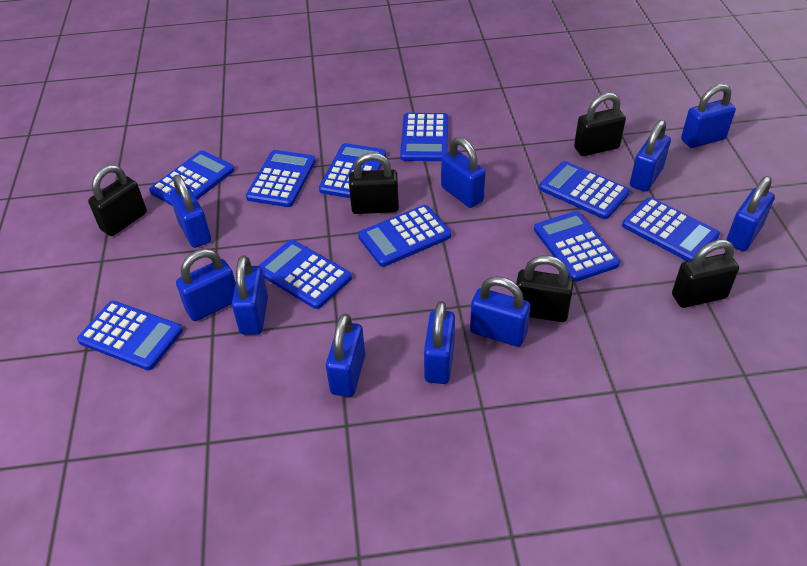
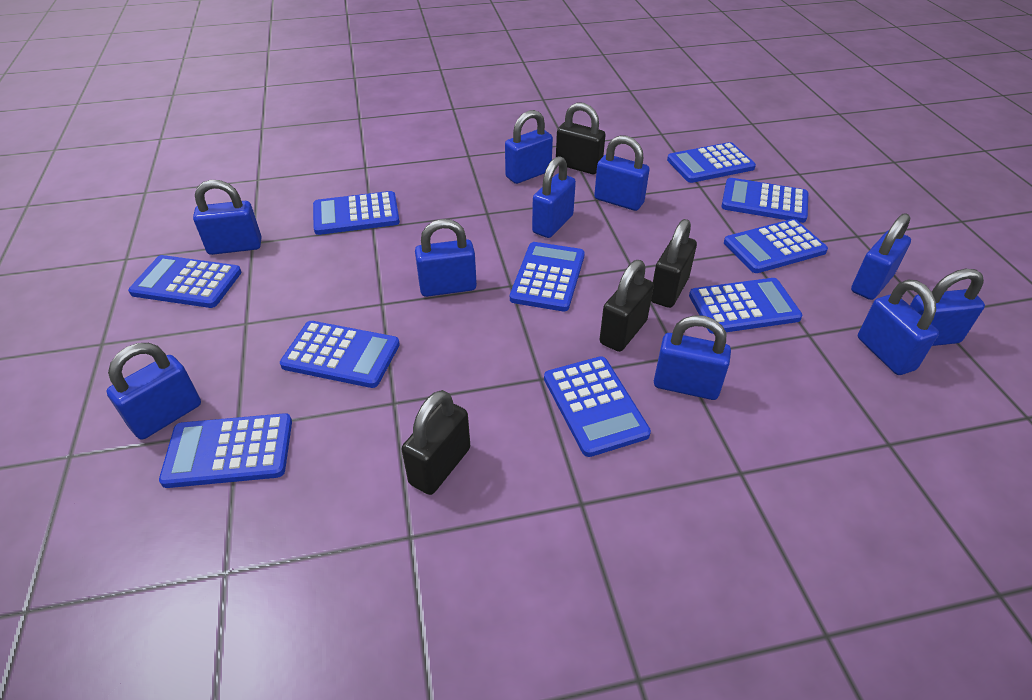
black padlock: [88,165,147,236] [349,152,399,214] [516,255,574,322] [574,93,626,156] [672,240,739,308] = 5 -> [402,390,470,495] [556,102,606,174] [600,260,654,352] [651,219,697,308] = 4

